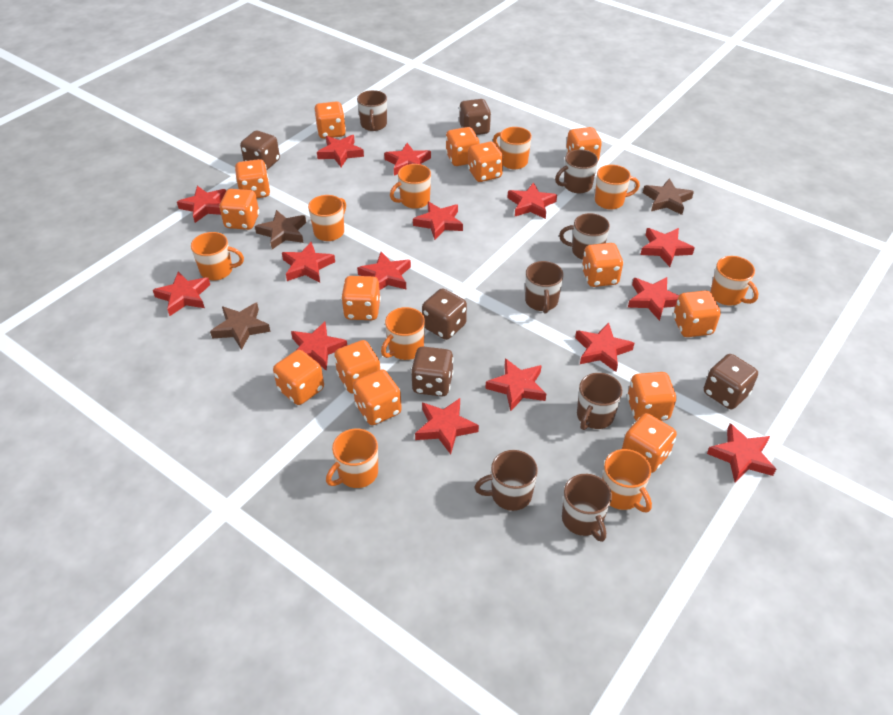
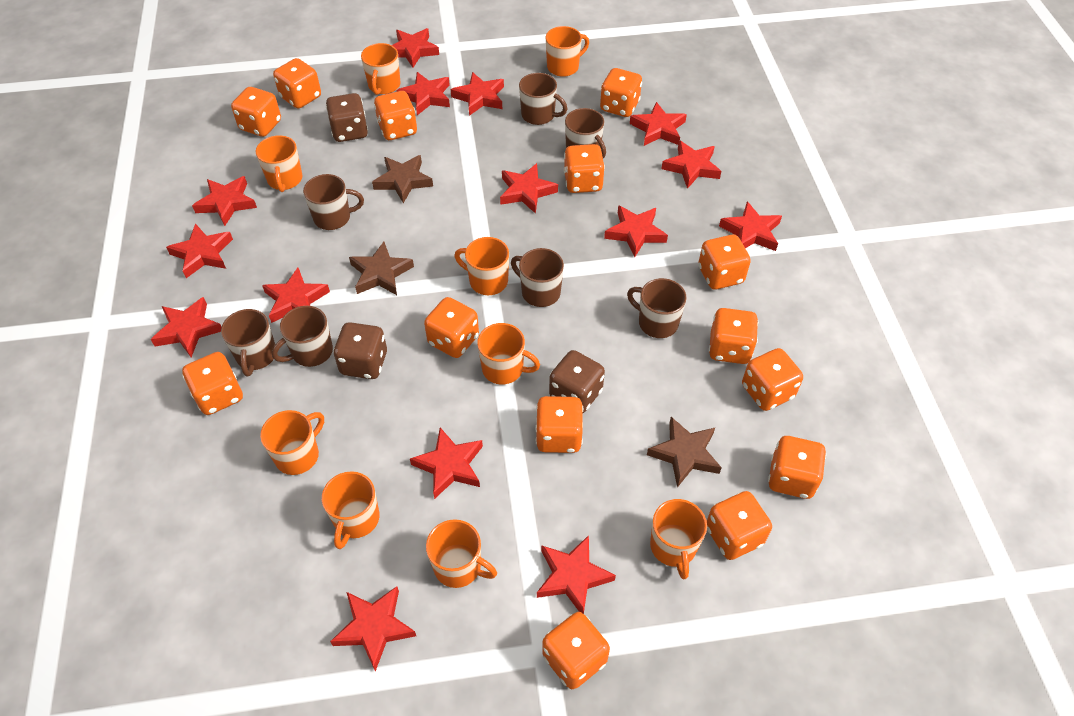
brown dice: [240,131,280,170] [411,346,454,397] [422,288,467,340] [459,99,491,135] [704,354,758,409] = 5 -> [326,93,368,142] [333,322,387,379] [549,350,605,413] = 3

